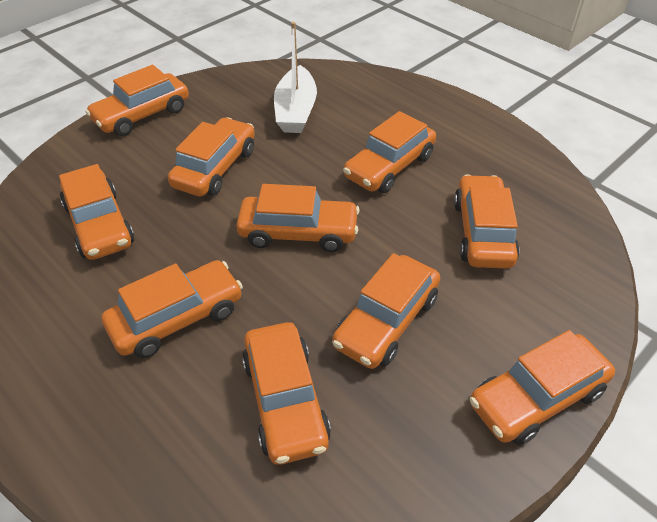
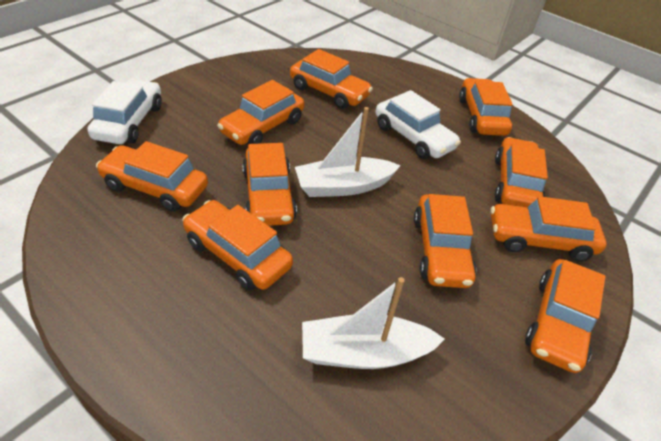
white boat: [274,22,317,133] = 1 -> [295,107,401,197] [302,277,444,369] = 2
white car: none = 0 -> [88,79,162,144] [375,90,461,159] = 2

